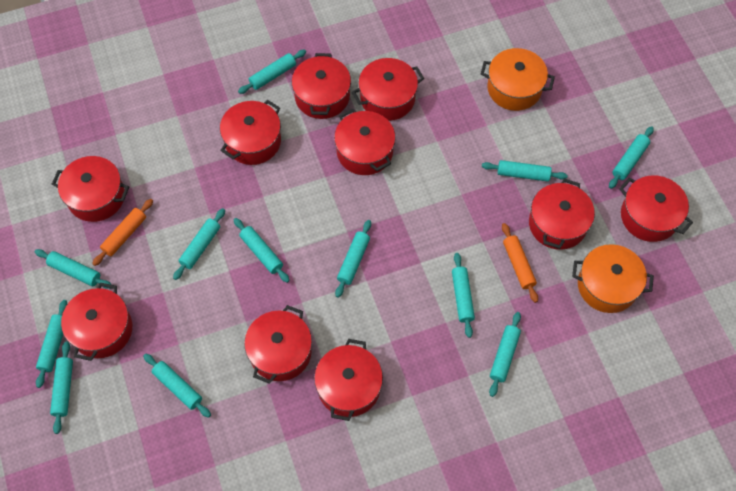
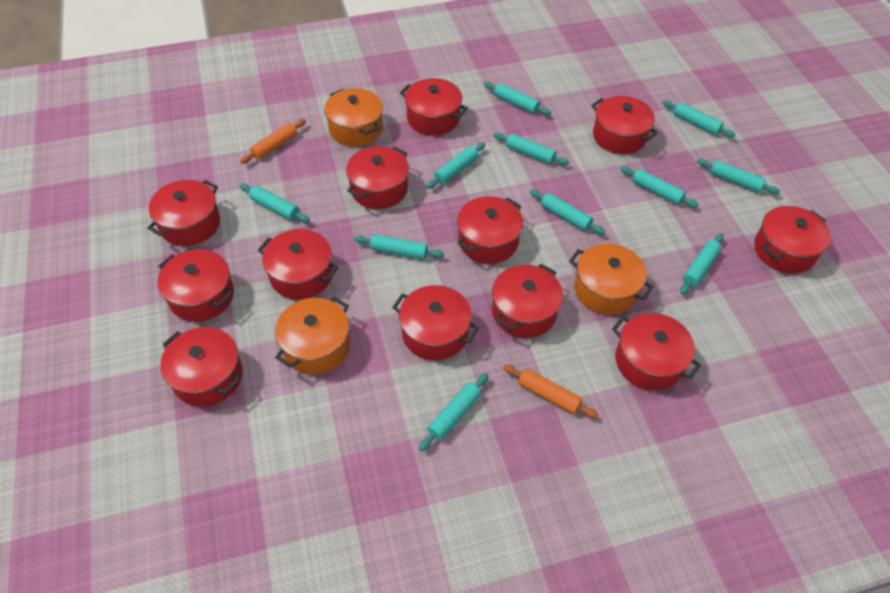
orange pot: [481,48,555,111] [572,244,654,313] = 2 -> [275,297,350,374] [324,88,383,146] [569,243,654,315] = 3
red pot: [52,156,129,222] [61,283,132,361] [220,100,281,165] [244,305,312,384] [292,53,351,119] [314,339,383,421] [334,109,395,175] [352,58,424,121] [529,179,595,250] [619,175,693,242] = 10 -> [147,179,220,246] [157,249,234,322] [160,327,243,407] [258,229,339,300] [346,146,409,209] [392,285,479,360] [400,78,468,135] [457,196,523,264] [492,264,563,338] [591,96,658,154] [612,313,701,390] [754,206,831,273] = 12
turquoise rolling pin: [35,249,112,289] [36,300,67,388] [50,341,73,434] [143,354,211,418] [173,208,225,280] [234,218,290,283] [238,49,306,94] [335,220,371,298] [452,253,475,338] [482,160,568,182] [489,312,521,397] [609,126,654,189] = 12 -> [239,183,310,223] [354,234,444,259] [419,373,489,451] [426,142,485,189] [484,82,551,115] [494,132,569,165] [530,189,605,235] [620,166,699,208] [662,100,735,138] [680,233,724,295] [697,159,780,194] = 11

